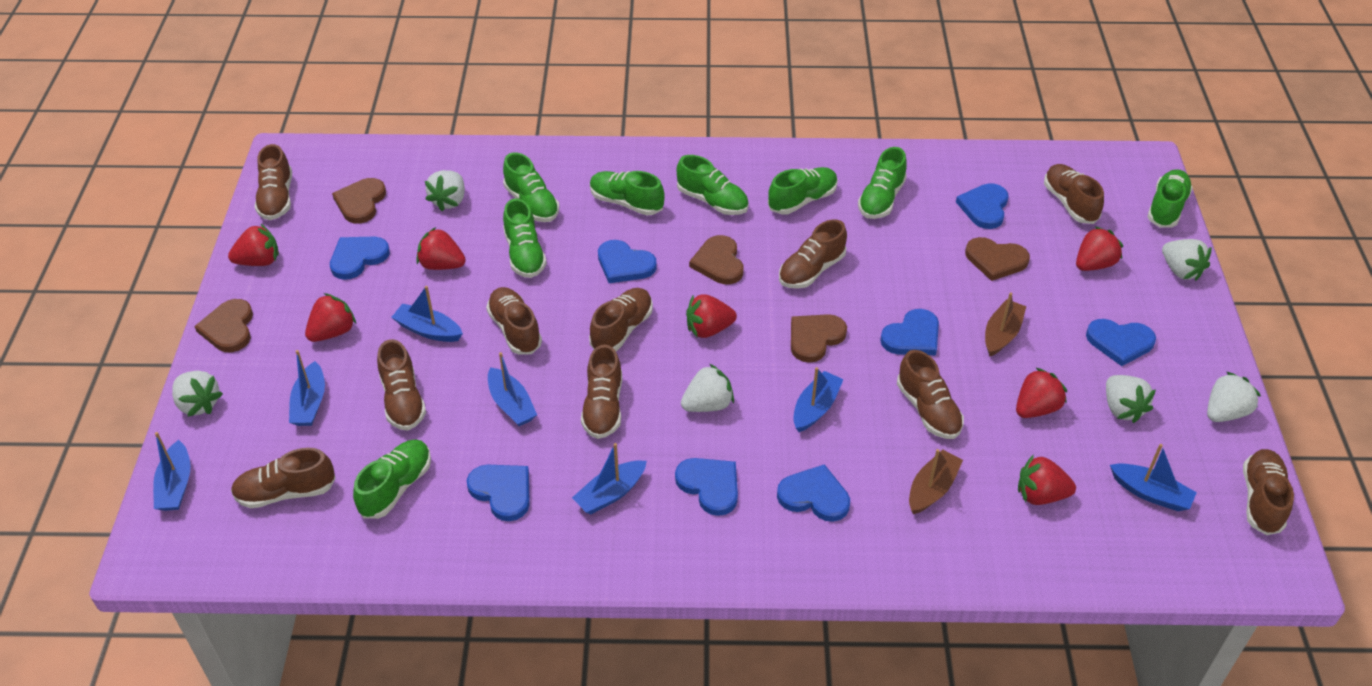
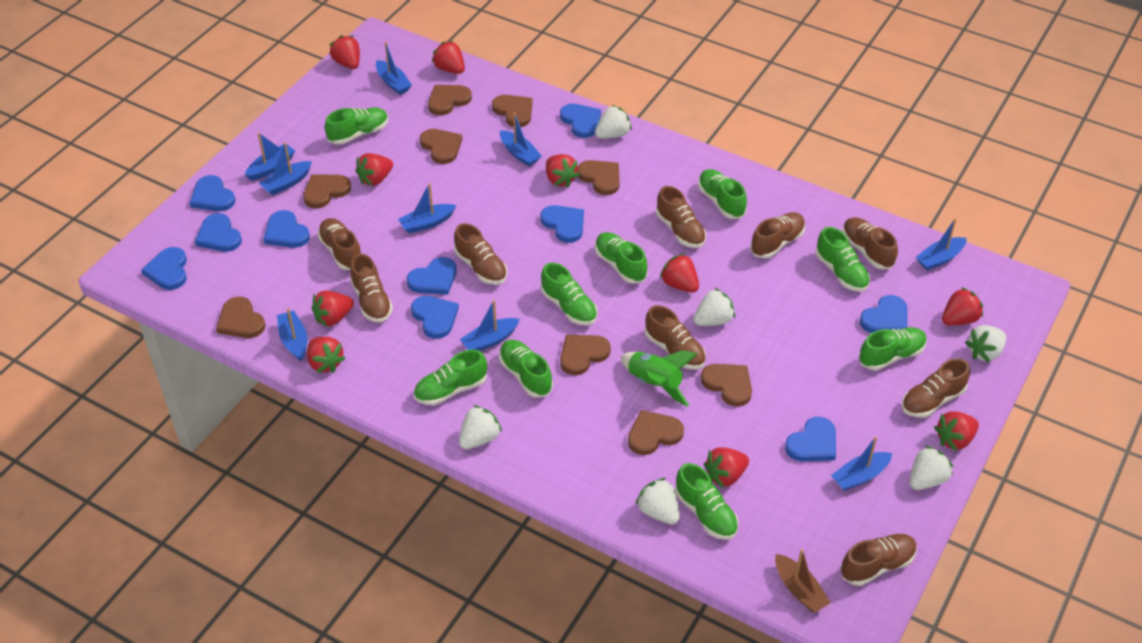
blue boat: [153,432,190,511] [289,350,325,426] [391,286,463,342] [488,352,537,426] [572,443,647,514] [793,367,844,432] [1110,444,1197,511] = 7 -> [245,133,295,181] [259,142,312,195] [277,308,307,361] [376,42,412,95] [398,183,456,233] [460,300,520,351] [500,112,542,166] [831,436,892,491] [916,218,967,271] = 9
blue heart: [330,237,390,280] [467,465,530,521] [598,240,657,283] [675,458,738,516] [777,464,850,522] [880,309,939,355] [956,183,1009,229] [1086,319,1156,366] = 8 -> [141,247,187,290] [190,175,235,211] [195,213,242,252] [264,210,310,248] [407,257,457,295] [411,296,459,339] [540,205,584,243] [560,103,601,138] [785,417,836,461] [860,295,907,333] = 10
brown boat: [909,449,963,514] [985,293,1026,356] = 2 -> [775,549,831,613] = 1
brown heart: [194,299,253,352] [332,178,386,224] [689,235,744,284] [791,314,847,363] [965,237,1030,281] = 5 -> [216,296,265,338] [303,174,351,208] [420,129,462,164] [428,85,472,116] [492,95,533,127] [560,335,611,375] [577,160,620,195] [628,410,684,455] [701,364,752,407] = 9
brown shoe: [231,448,336,508] [255,144,292,220] [377,339,426,430] [486,287,542,354] [581,345,622,439] [589,288,653,351] [779,219,847,289] [897,350,964,439] [1044,164,1104,224] [1243,449,1294,535] = 10 -> [317,218,361,270] [350,254,393,322] [454,223,507,285] [645,305,706,369] [656,186,706,248] [750,212,805,259] [840,534,917,586] [842,217,898,269] [902,358,970,417] = 9
green rocket: none = 0 -> [620,350,697,407] = 1
green shoe: [353,440,431,519] [503,152,559,222] [503,199,547,278] [590,171,665,215] [676,155,749,215] [768,167,838,214] [858,147,907,219] [1147,169,1193,228] = 8 -> [325,108,388,145] [414,349,487,405] [499,340,553,398] [541,263,597,325] [595,232,647,284] [675,463,739,540] [698,169,747,219] [816,227,870,292] [859,327,927,371] = 9
red strawberry: [228,224,279,266] [305,293,356,342] [416,227,466,270] [686,295,737,338] [1016,367,1067,418] [1018,454,1076,505] [1076,226,1123,271] = 7 -> [307,337,346,373] [312,291,354,327] [329,35,360,69] [355,153,393,186] [432,41,465,74] [546,154,579,187] [660,253,699,293] [704,447,749,488] [934,411,979,451] [942,287,983,326] = 10

